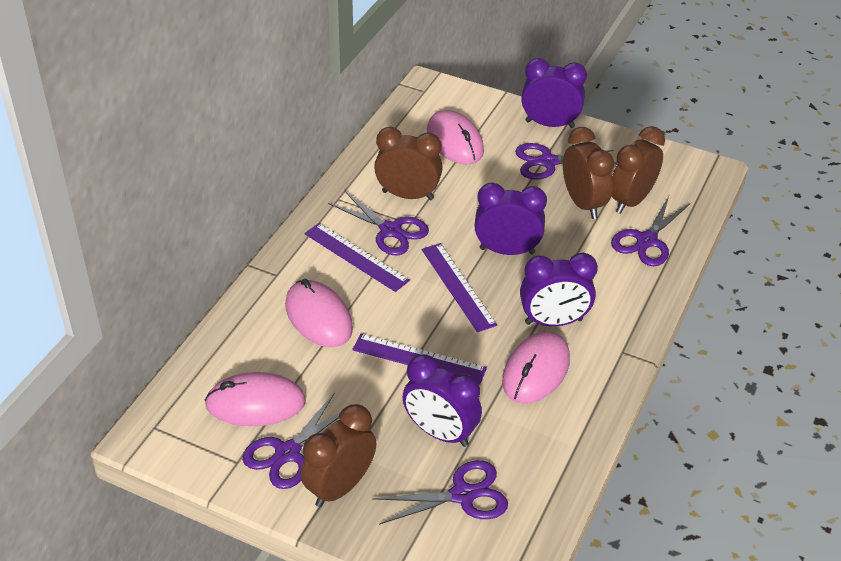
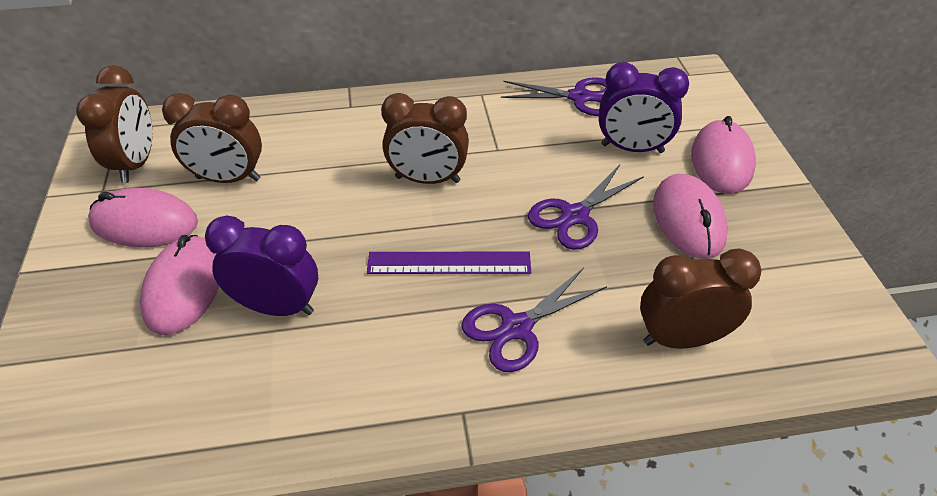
purple clock: [403,354,482,447] [475,183,547,255] [520,253,598,326] [521,58,587,128] = 4 -> [205,216,318,316] [599,62,689,153] = 2
purple ruler: [304,223,410,292] [352,334,487,384] [422,243,497,332] = 3 -> [367,251,531,274] = 1
purple scissors: [242,392,340,489] [328,190,429,255] [372,460,508,525] [515,143,617,180] [611,196,691,266] = 5 -> [461,268,607,372] [501,77,607,116] [528,165,644,250] = 3

